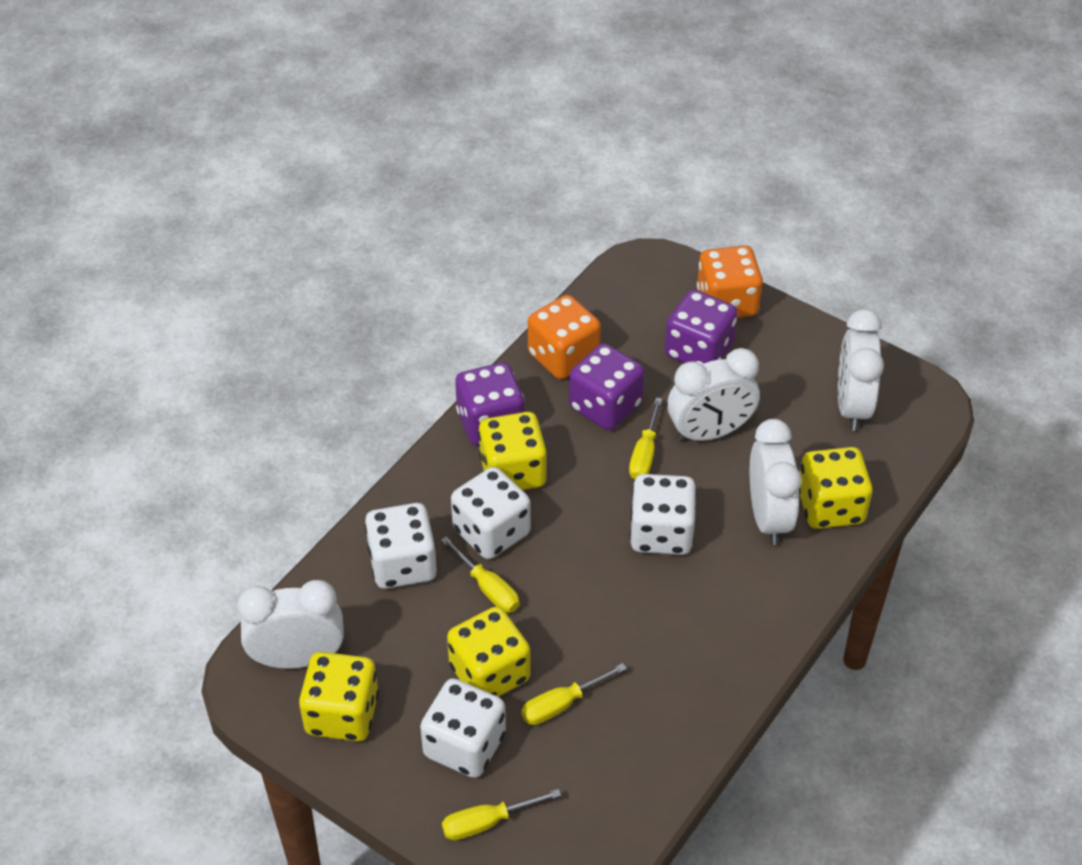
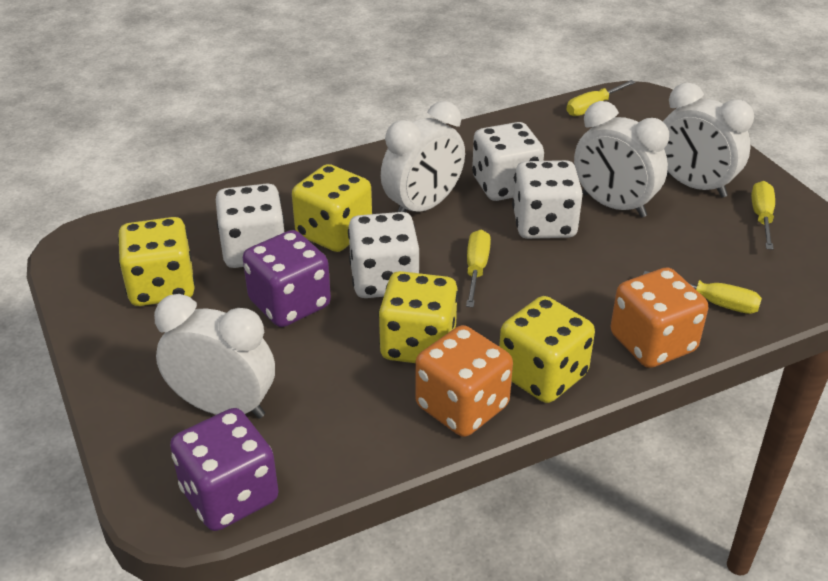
purple dice: [455,362,525,445] [569,343,645,430] [665,290,738,364] = 3 -> [170,408,279,531] [243,230,331,327] = 2

